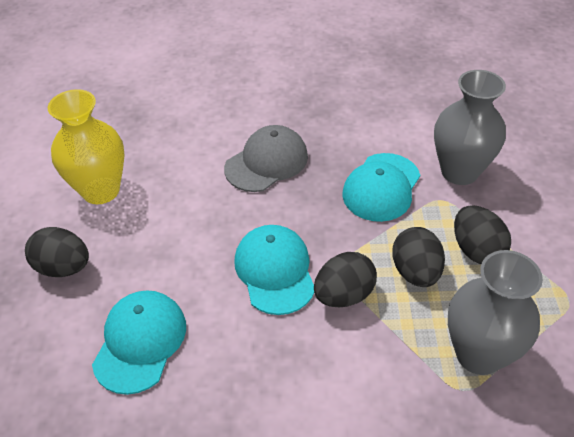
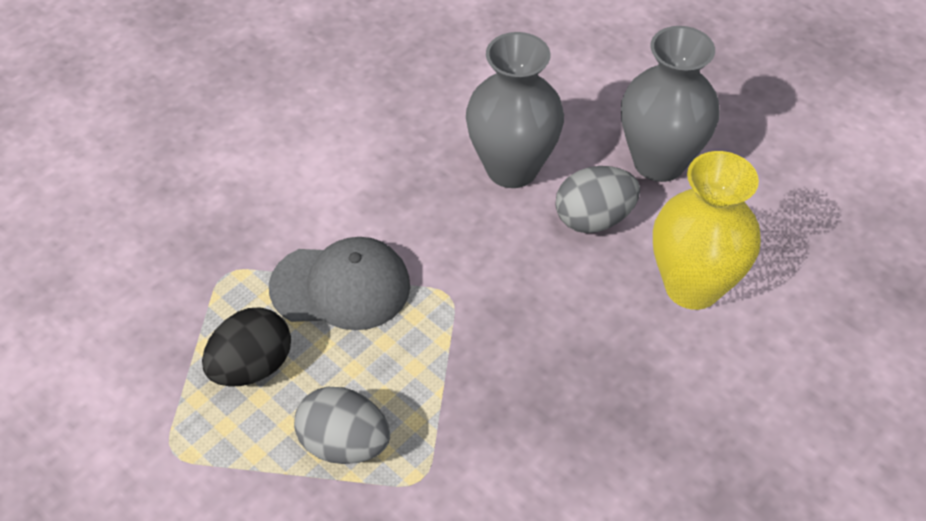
black egg: [25,227,89,277] [314,252,377,307] [392,227,445,287] [454,205,511,264] = 4 -> [202,308,291,387] = 1
grey egg: none = 0 -> [294,387,390,464] [555,166,640,233] = 2
turquoise cap: [92,290,186,395] [234,225,314,315] [342,153,420,222] = 3 -> none = 0

